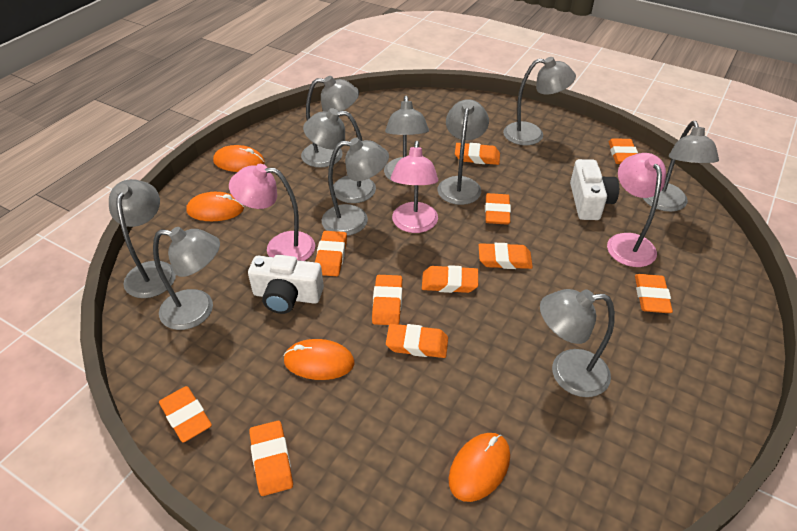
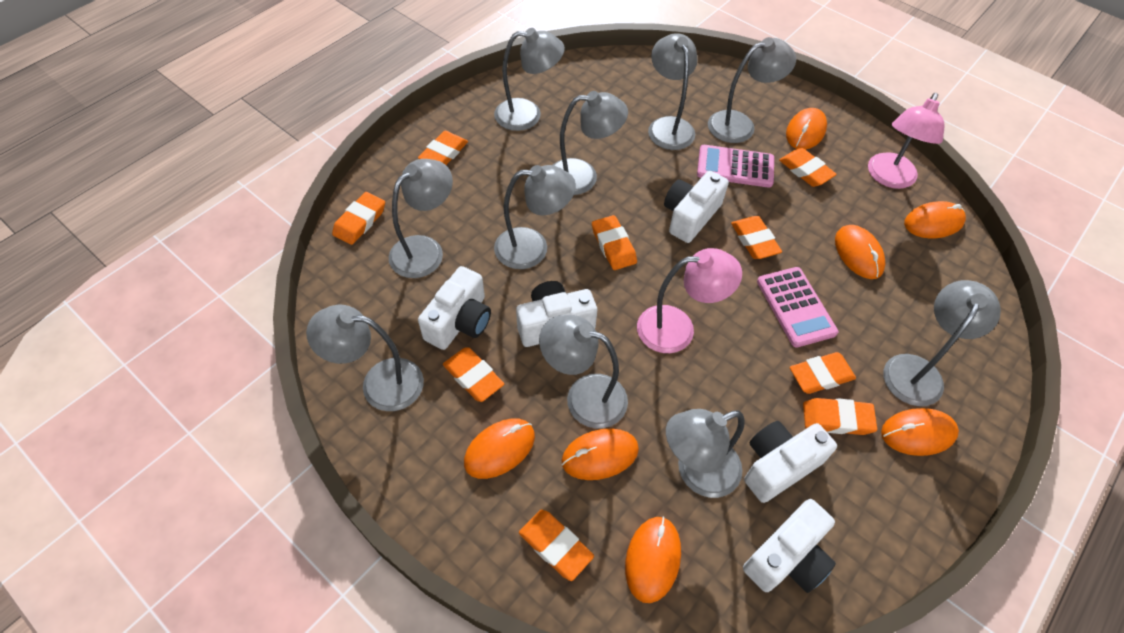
orange eraser: [159,386,212,442] [249,421,293,496] [315,231,347,276] [372,275,402,325] [386,324,448,358] [422,265,478,293] [455,143,500,165] [479,243,533,269] [485,193,511,225] [609,138,638,164] [635,274,673,313] = 11 -> [332,192,385,245] [418,131,468,165] [443,347,504,402] [519,510,594,581] [592,215,637,270] [731,216,782,259] [779,148,837,187] [790,352,856,394] [803,398,877,435] = 9
orange mouse: [187,192,244,221] [213,145,265,172] [283,339,355,380] [448,433,510,502] = 4 -> [464,418,535,479] [562,428,639,480] [625,516,681,603] [786,108,827,150] [835,225,885,279] [881,408,959,456] [904,201,966,238] = 7
pink calculator: none = 0 -> [697,145,774,188] [757,267,838,348] = 2
pink lamp: [229,164,315,261] [391,141,438,233] [607,153,666,267] = 3 -> [637,248,742,353] [868,93,945,189] = 2
white camera: [248,255,324,314] [570,159,619,220] = 2 -> [418,266,491,350] [516,281,597,347] [664,171,729,243] [743,499,836,593] [744,421,837,503] = 5

